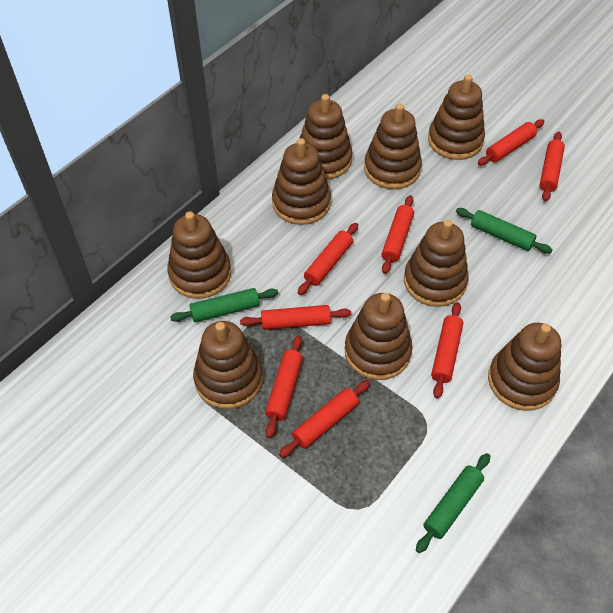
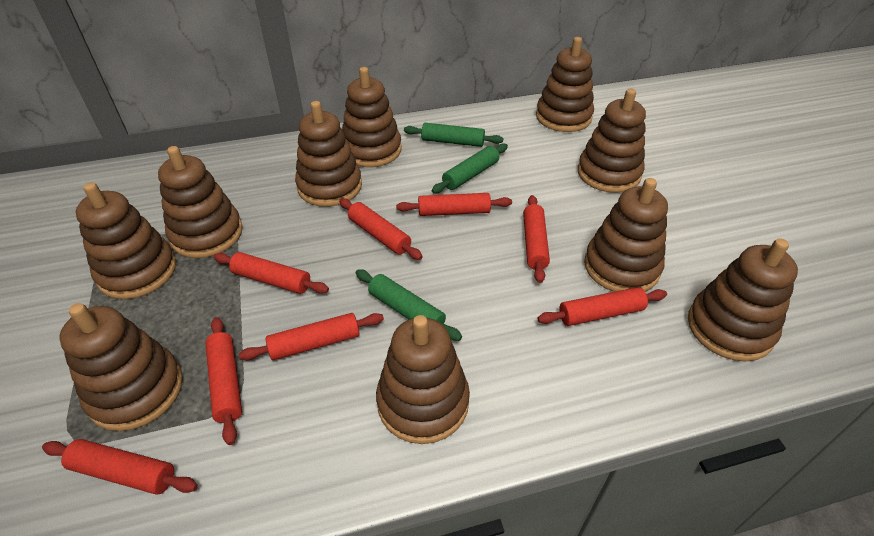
brown stacking toy: [167,211,231,299] [193,321,263,409] [272,138,331,225] [299,94,353,180] [345,293,413,380] [364,104,422,189] [404,219,469,307] [428,75,485,160] [488,323,561,411] = 9 -> [59,303,183,431] [76,182,176,299] [158,146,243,258] [295,101,362,207] [342,67,402,167] [376,315,470,444] [536,37,594,132] [578,89,646,193] [584,178,668,292] [688,238,798,362] = 10

